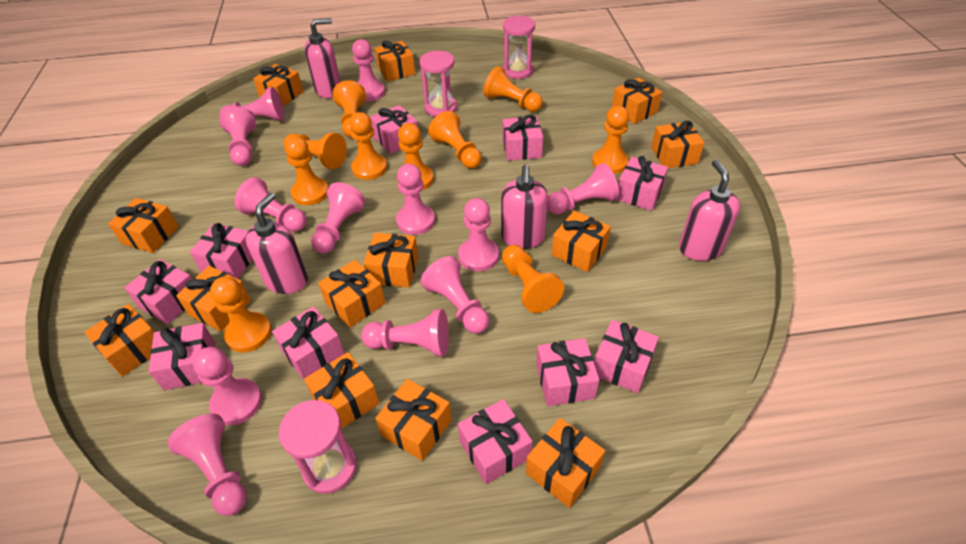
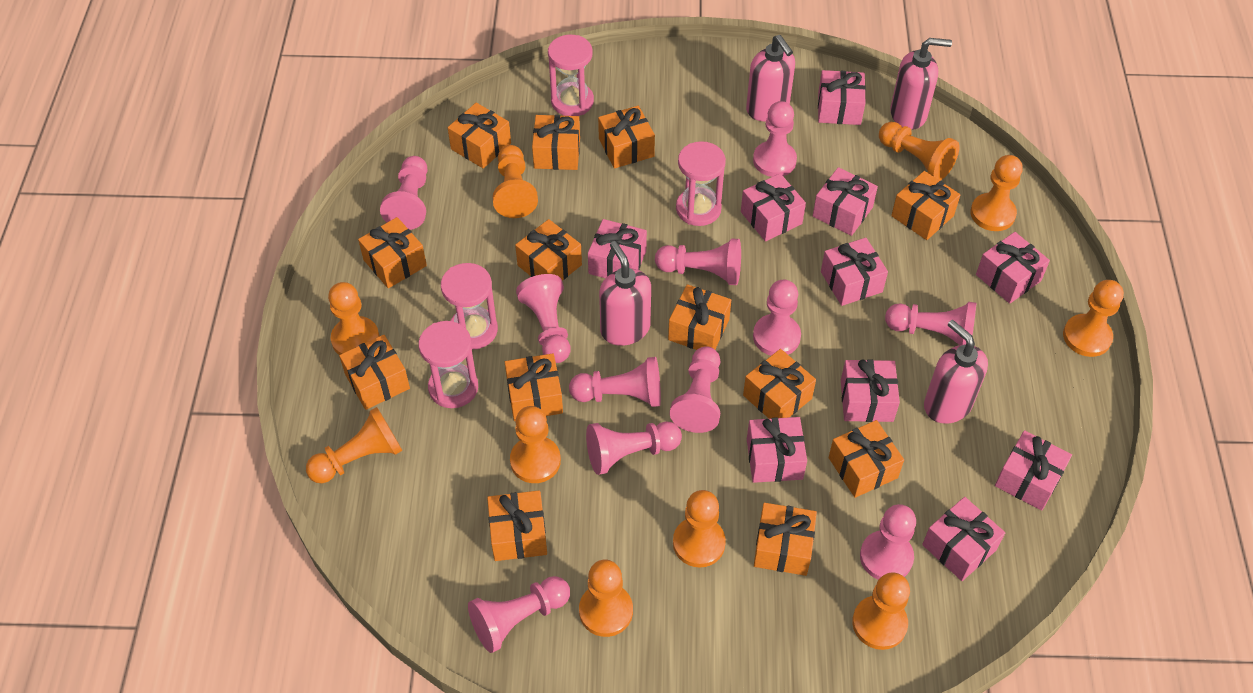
pink hourglass: [279,400,357,494] [420,51,457,117] [503,15,535,79] = 3 -> [418,321,478,408] [441,263,498,350] [548,35,594,116] [676,141,726,226] = 4
pink pawn: [168,413,247,516] [193,347,262,425] [220,87,284,121] [220,106,256,166] [234,177,307,232] [311,182,365,254] [352,39,385,102] [361,309,449,357] [396,164,435,235] [421,256,489,334] [458,198,499,271] [547,163,619,215] = 12 -> [380,156,428,230] [468,576,570,653] [516,274,570,363] [569,357,661,407] [586,421,682,475] [655,239,741,285] [670,346,720,433] [753,101,797,177] [753,280,801,356] [860,504,916,580] [885,302,976,345] = 11

